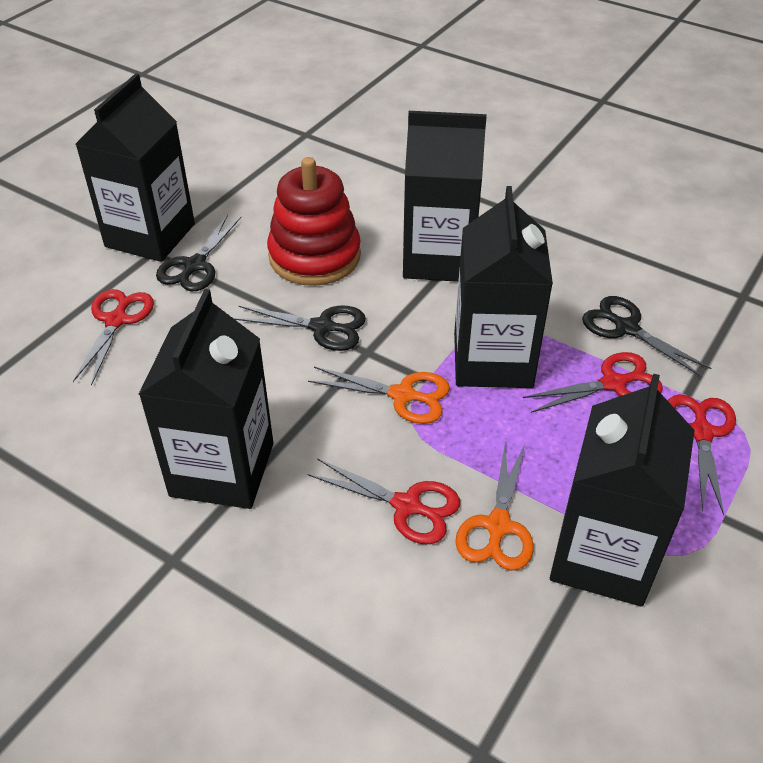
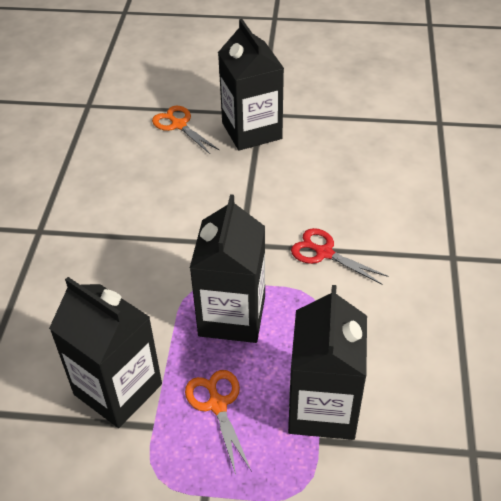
black carton: [75,73,195,262] [138,289,274,509] [403,111,487,282] [454,186,553,388] [550,374,695,606] = 5 -> [49,277,162,428] [190,194,265,343] [218,19,284,151] [288,285,367,440] = 4
black scissors: [156,214,241,291] [233,306,366,351] [582,296,711,377] = 3 -> none = 0
red scissors: [73,289,154,386] [307,458,460,544] [523,352,663,413] [668,394,736,516] = 4 -> [291,228,389,284] = 1
red stacking toy: [267,157,361,286] = 1 -> none = 0

